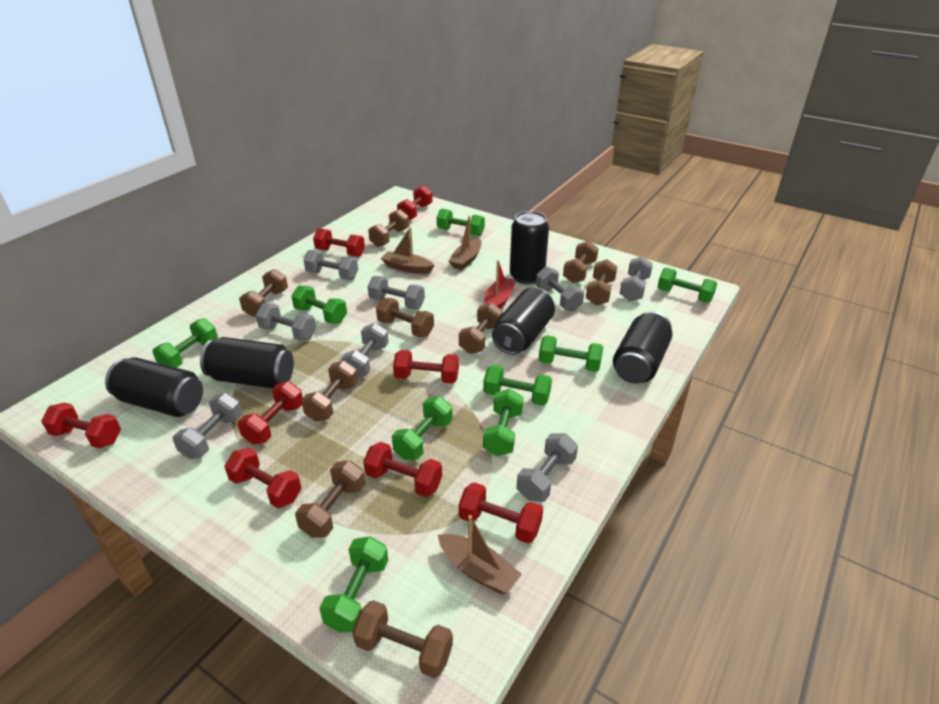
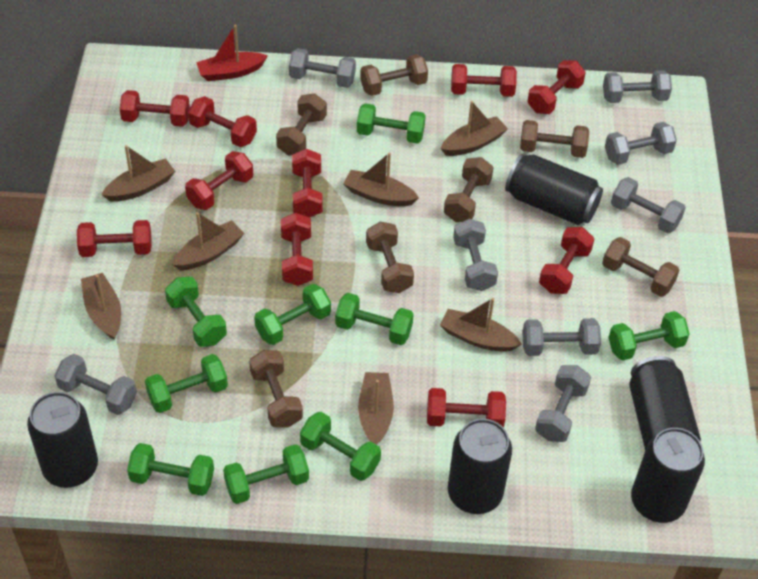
brown boat: [381,227,435,274] [438,515,522,594] [448,216,482,270] = 3 -> [81,273,121,340] [102,145,175,202] [173,212,244,270] [344,153,419,206] [358,372,394,445] [440,298,522,352] [441,101,508,156] = 7
brown dumbbell: [239,269,288,317] [295,460,365,538] [301,360,358,422] [352,600,453,678] [368,209,409,247] [376,298,434,337] [459,303,503,354] [563,241,599,283] [586,259,617,305] = 9 -> [249,350,303,428] [276,93,327,156] [360,54,428,96] [366,222,414,293] [444,157,493,222] [520,120,589,158] [602,237,679,297] = 7
red dumbbell: [41,402,121,448] [225,447,302,508] [238,381,303,444] [313,228,365,257] [363,442,442,497] [393,350,459,384] [397,186,433,220] [459,482,543,544] = 8 -> [77,220,152,257] [120,90,190,127] [185,151,253,210] [188,96,257,147] [281,213,313,286] [292,149,323,218] [427,388,506,428] [451,64,517,97] [527,60,586,114] [539,227,594,294] = 10

